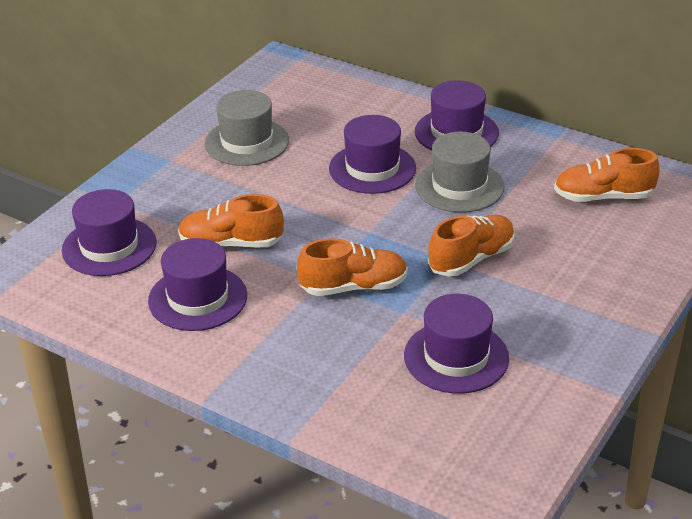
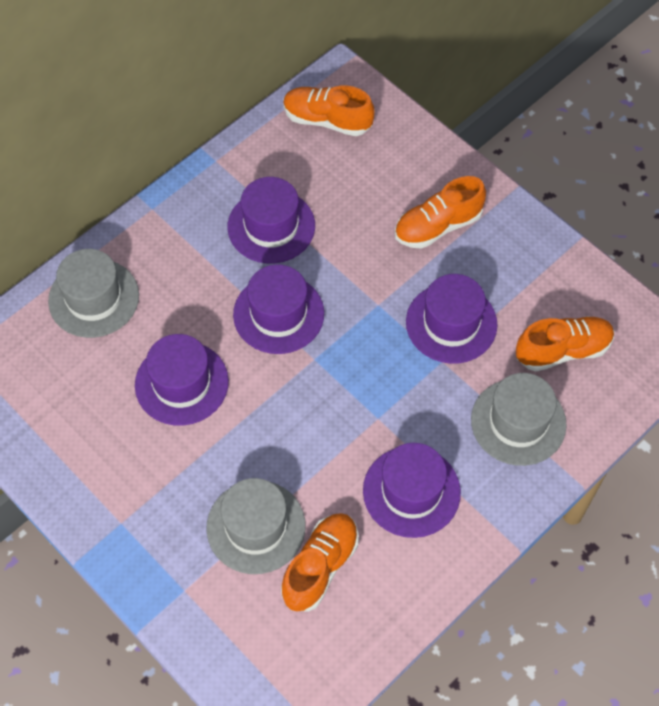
grey hat: [205,90,289,166] [415,132,504,213] = 2 -> [48,249,139,338] [207,478,306,574] [471,373,567,466] = 3

